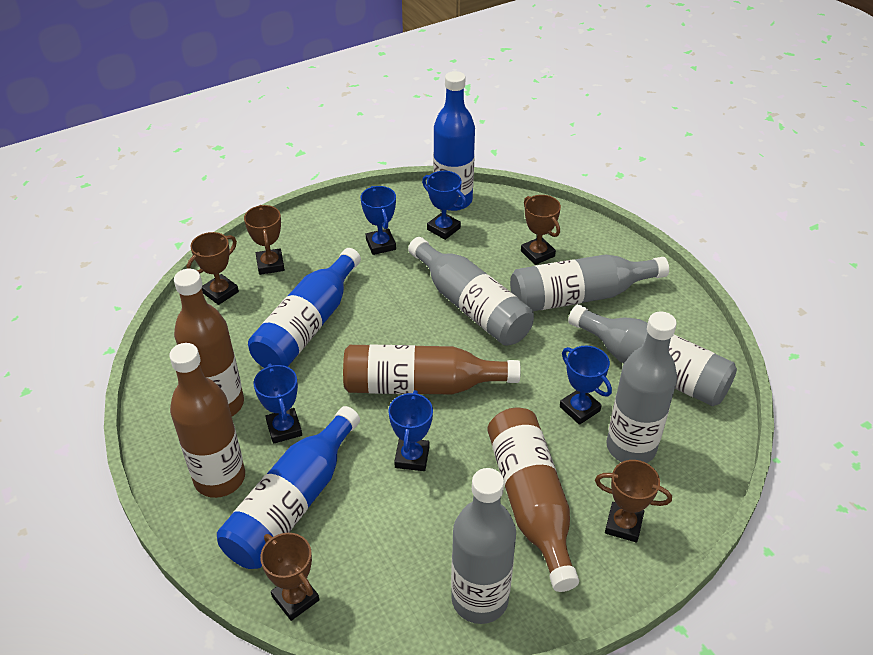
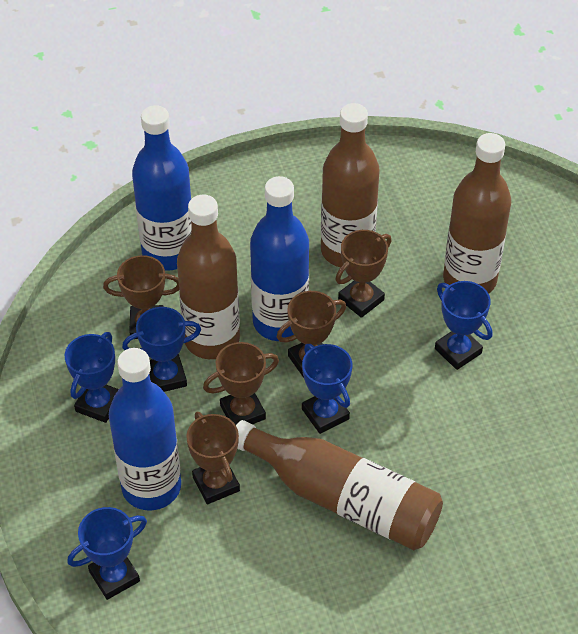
grey bottle: [408,237,534,346] [451,468,516,624] [510,254,669,311] [568,304,737,406] [606,312,677,463] = 5 -> none = 0

